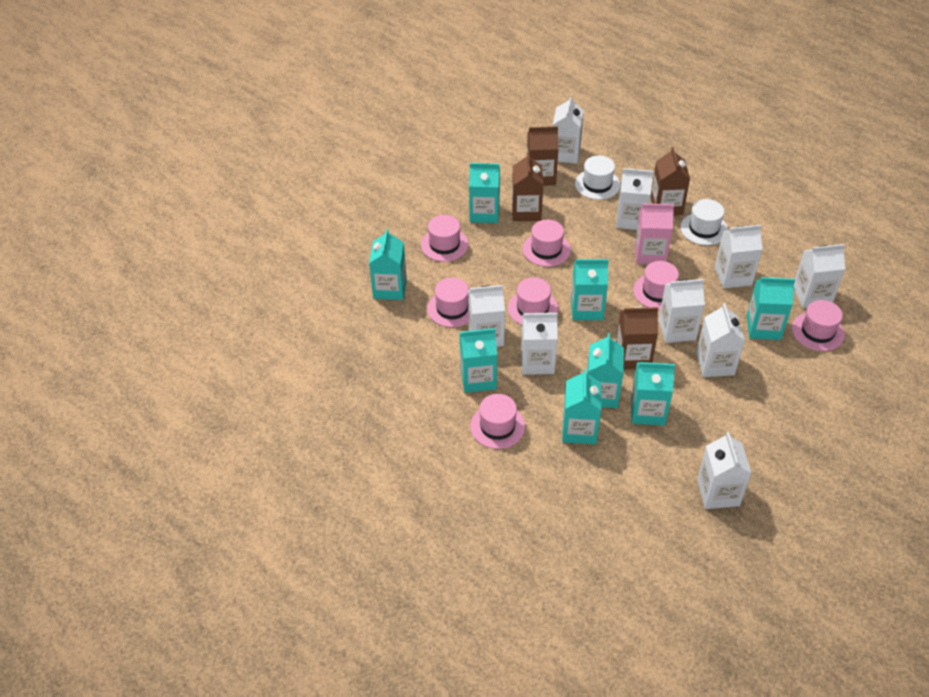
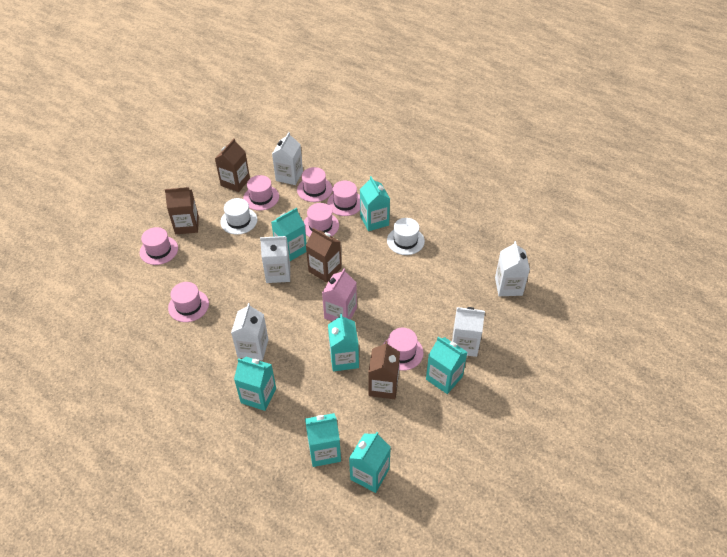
turquoise carton: [369,229,407,300] [459,328,497,393] [469,163,500,223] [562,369,601,444] [571,259,609,320] [587,333,624,408] [631,362,675,426] [747,277,795,340] = 8 -> [234,357,276,411] [271,208,306,261] [305,413,341,467] [328,314,359,371] [349,432,391,493] [360,176,390,231] [426,337,467,394] = 7
white carton: [468,285,505,347] [521,313,558,375] [553,96,584,164] [616,168,653,230] [659,279,705,343] [696,303,745,377] [697,432,751,509] [715,225,763,289] [794,244,845,308] = 9 -> [231,303,269,361] [260,236,290,283] [272,132,303,185] [452,307,485,357] [495,241,530,296] = 5

